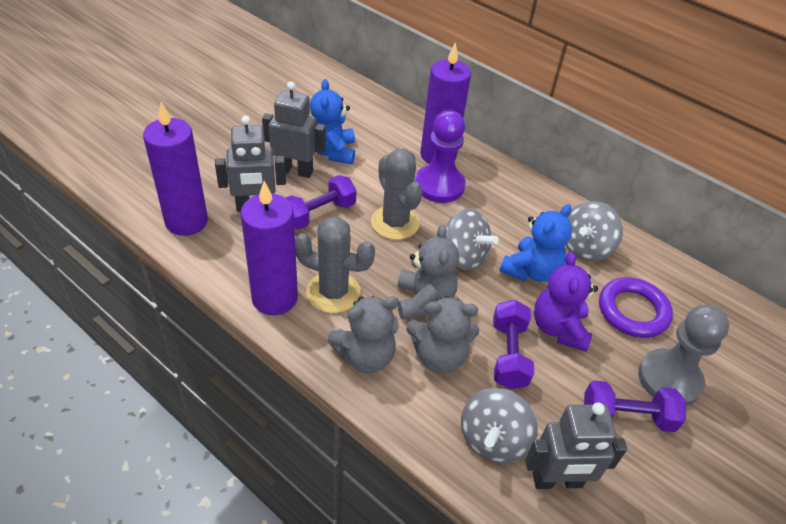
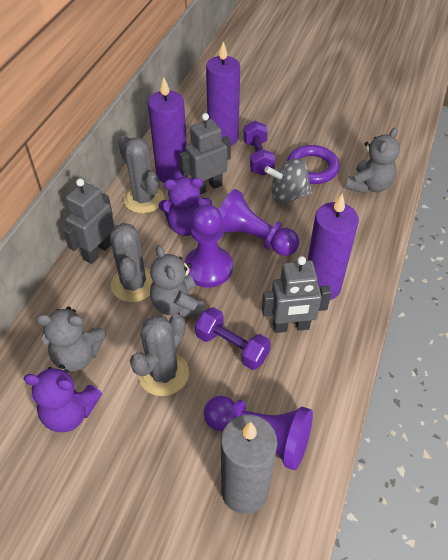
blue teddy bear: [310,79,355,164] [499,204,572,282] = 2 -> none = 0
grey cactus: [295,217,375,313] [371,149,422,240] = 2 -> [110,223,153,302] [118,136,164,213] [130,314,189,396] = 3
grey candle: none = 0 -> [221,415,277,514] = 1
grey pawn: [638,305,729,406] = 1 -> none = 0
grey spinning top: [446,208,499,270] [461,388,538,463] [566,201,623,261] = 3 -> [264,158,313,204] = 1
purple dumbbell: [286,175,357,230] [493,300,534,389] [584,380,686,432] = 3 -> [195,307,271,370] [243,121,275,175] = 2
purple pawn: [415,110,466,203] = 1 -> [184,204,233,288] [204,396,313,470] [219,189,299,256] = 3
purple teddy bear: [534,252,598,351] = 1 -> [24,364,102,432] [159,177,212,236] = 2

